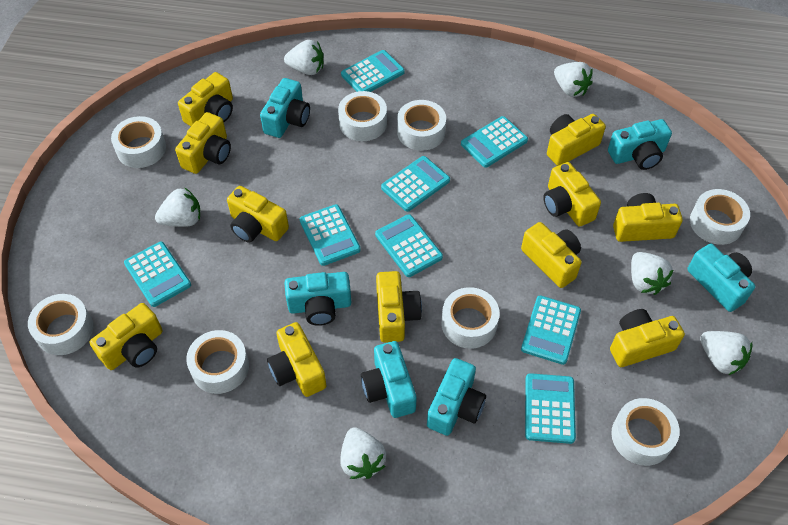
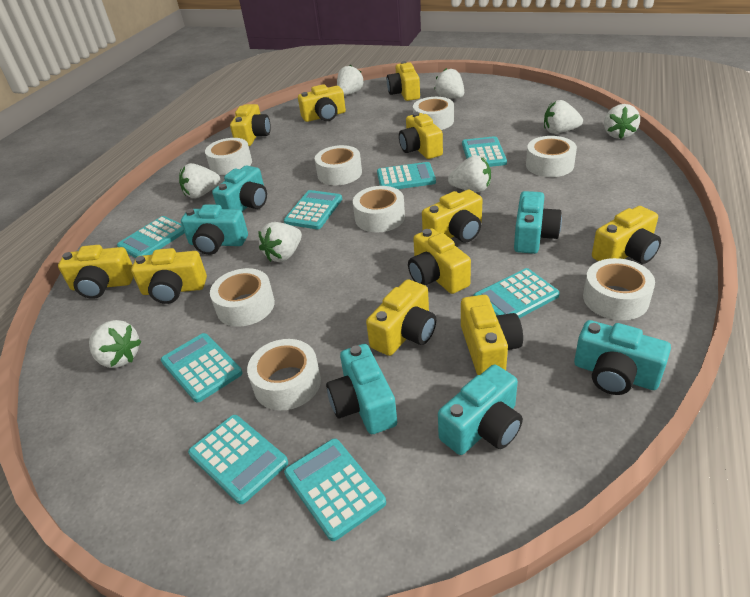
white strawberry: [155,187,201,227] [284,40,324,75] [340,427,386,479] [554,62,593,97] [631,252,673,295] [700,331,752,375] = 6 -> [89,320,141,368] [179,163,220,198] [258,222,302,262] [337,65,364,95] [434,68,464,99] [448,155,491,192] [544,100,583,134] [604,104,640,139] = 8

